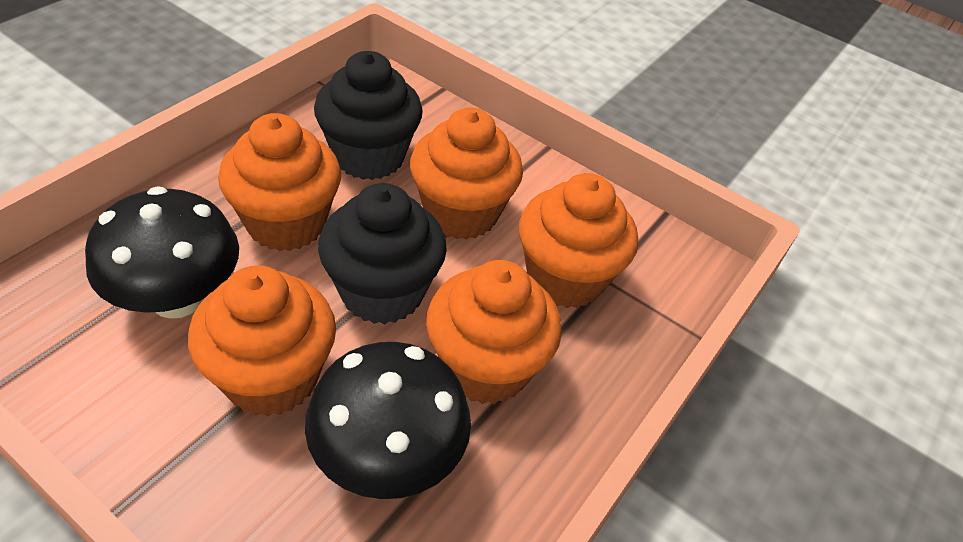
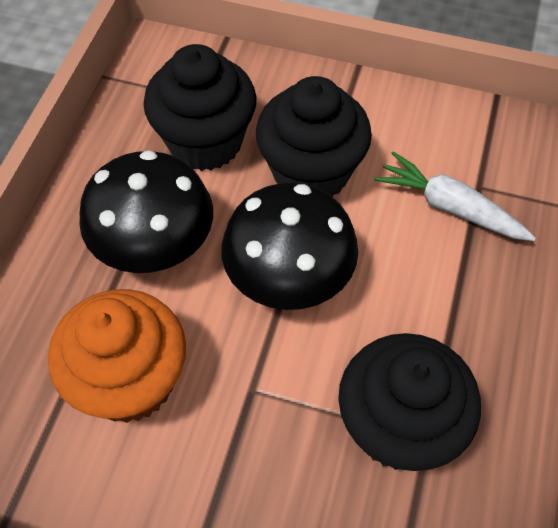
black cupcake: [314,51,423,180] [318,183,447,324] = 2 -> [143,44,256,171] [256,76,372,197] [338,333,481,471] = 3
orange cupcake: [188,265,336,417] [218,113,341,251] [410,107,523,240] [426,260,562,404] [519,173,638,308] = 5 -> [48,289,186,423] = 1
white carrot: none = 0 -> [374,151,536,241] = 1

